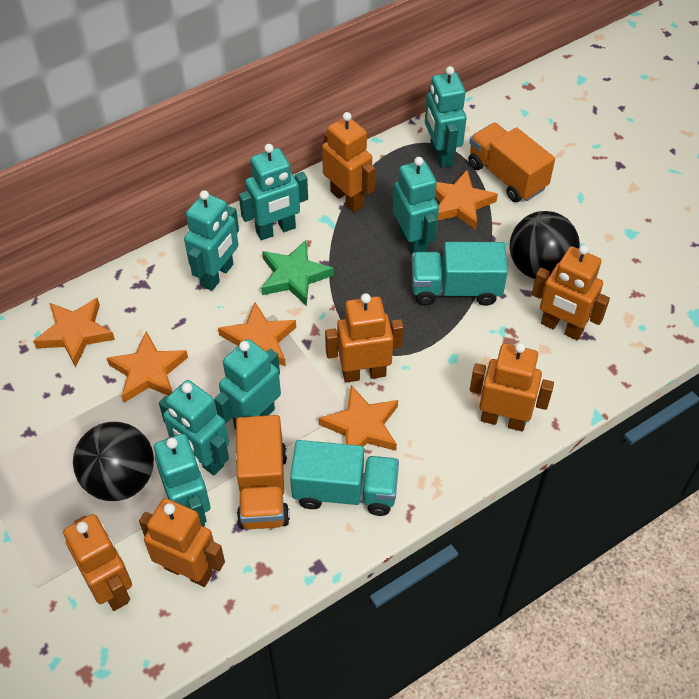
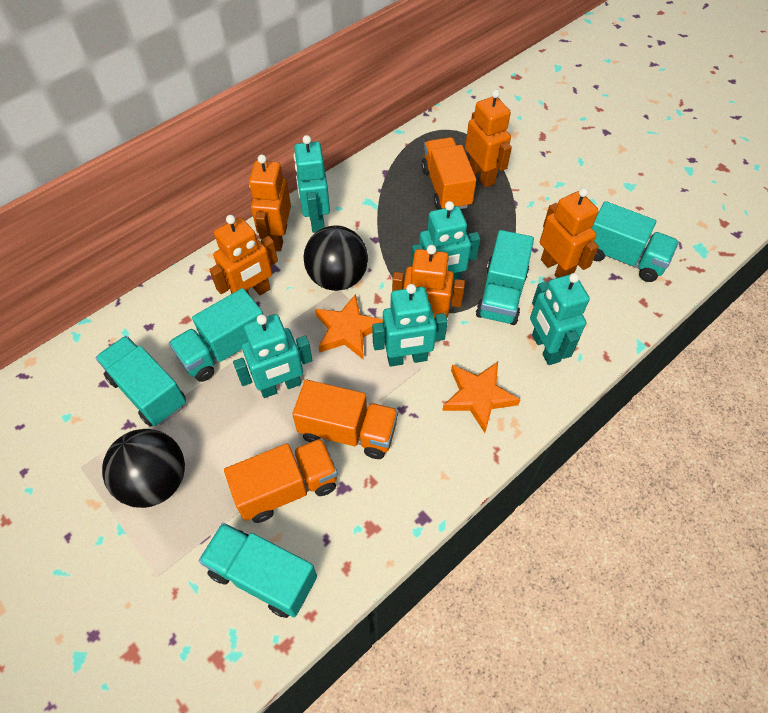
green star: [261,240,334,306] = 1 -> none = 0
orange robot: [63,514,132,611] [139,498,225,587] [322,112,375,212] [325,293,404,383] [470,342,554,431] [532,245,610,340] = 6 -> [209,215,278,295] [249,155,291,251] [392,245,465,318] [465,89,512,188] [540,188,599,278] = 5
orange star: [33,298,115,367] [107,331,188,403] [218,302,296,367] [319,385,398,451] [435,170,498,230] = 5 -> [315,294,383,360] [442,362,521,433] = 2
orange truck: [236,415,290,529] [468,123,555,202] = 2 -> [224,438,338,523] [292,380,398,459] [421,137,476,210] = 3
turquoise robot: [154,434,210,527] [159,380,229,476] [184,190,239,291] [214,339,281,429] [239,144,308,240] [393,157,439,254] [425,66,466,168] = 7 -> [233,314,312,398] [293,135,330,233] [372,284,448,367] [411,201,480,284] [530,273,590,365] = 5
turquoise truck: [290,440,399,516] [412,242,508,306] = 2 -> [95,336,186,427] [169,288,263,382] [199,523,317,618] [476,230,534,325] [591,201,679,282] = 5

